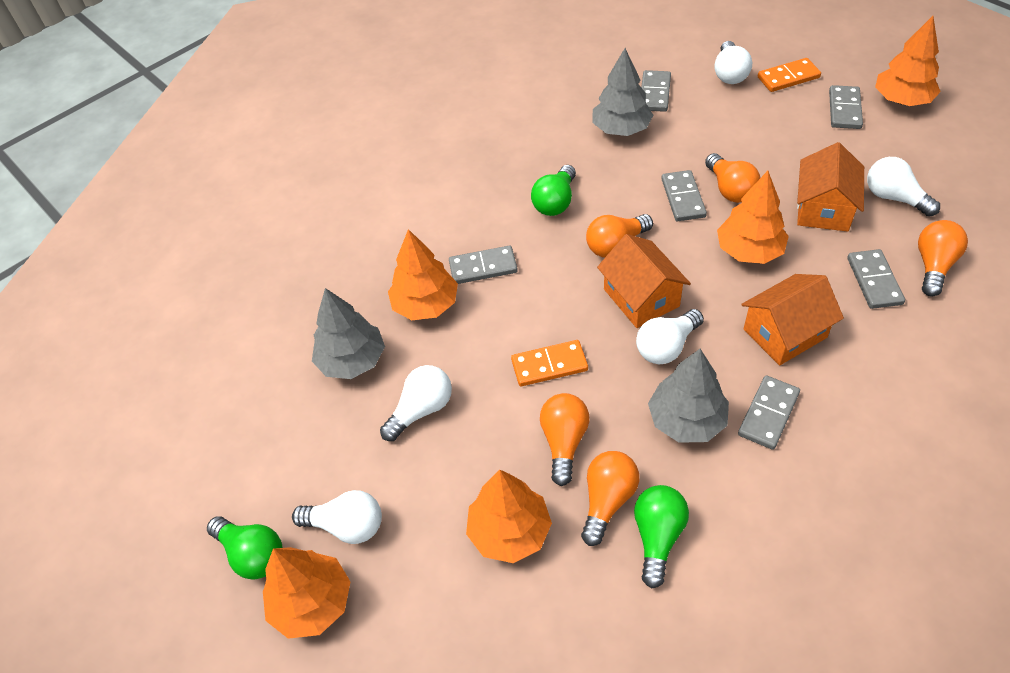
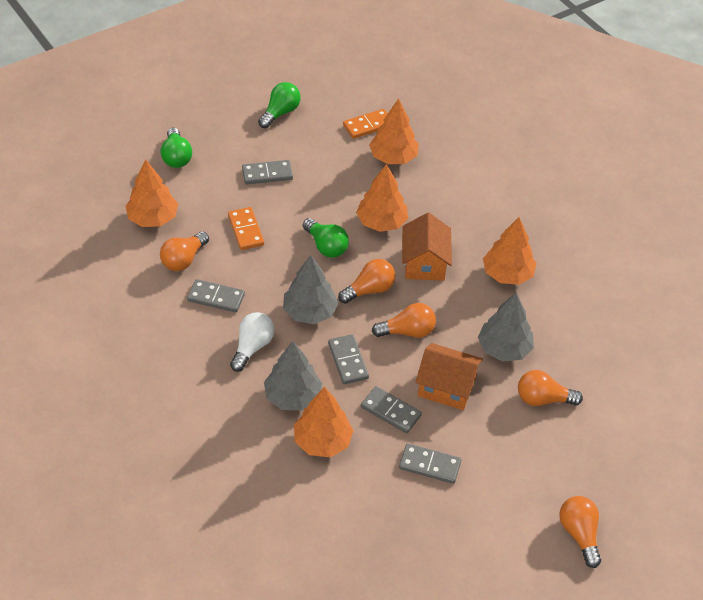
grey domino: [449,246,518,284] [641,70,671,112] [661,170,707,221] [738,375,800,450] [829,85,863,129] [847,249,905,309] = 6 -> [187,279,245,312] [242,160,293,184] [328,334,369,384] [361,386,422,433] [399,443,461,484] = 5
orange house: [597,234,691,328] [741,274,844,366] [797,142,864,232] = 3 -> [402,213,452,281] [415,343,483,410] = 2
white light bulb: [292,490,382,544] [380,365,452,441] [636,309,704,364] [714,41,752,84] [867,157,940,217] = 5 -> [230,312,275,372] = 1

